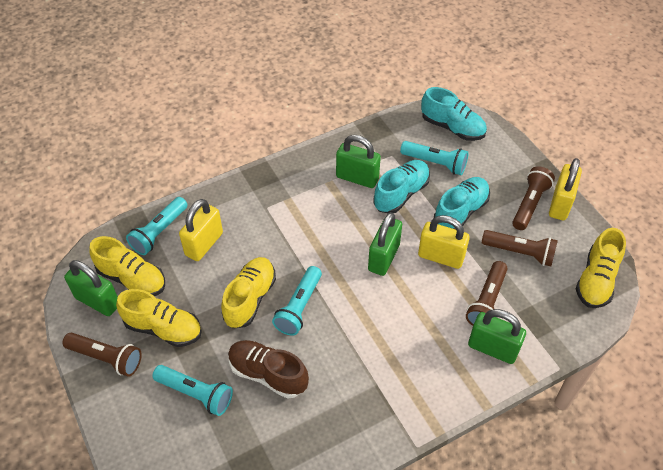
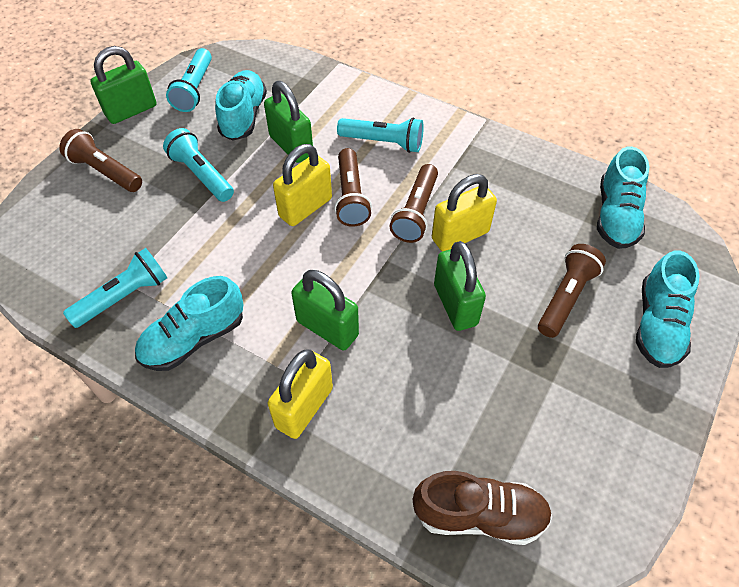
turquoise shoe: [374,160,430,213] [421,87,487,141] [434,177,490,229] = 3 -> [135,276,243,371] [215,70,267,141] [597,146,649,249] [636,250,700,368] = 4
yellow shoe: [90,236,165,296] [116,289,202,347] [221,257,276,328] [576,228,626,308] = 4 -> none = 0

